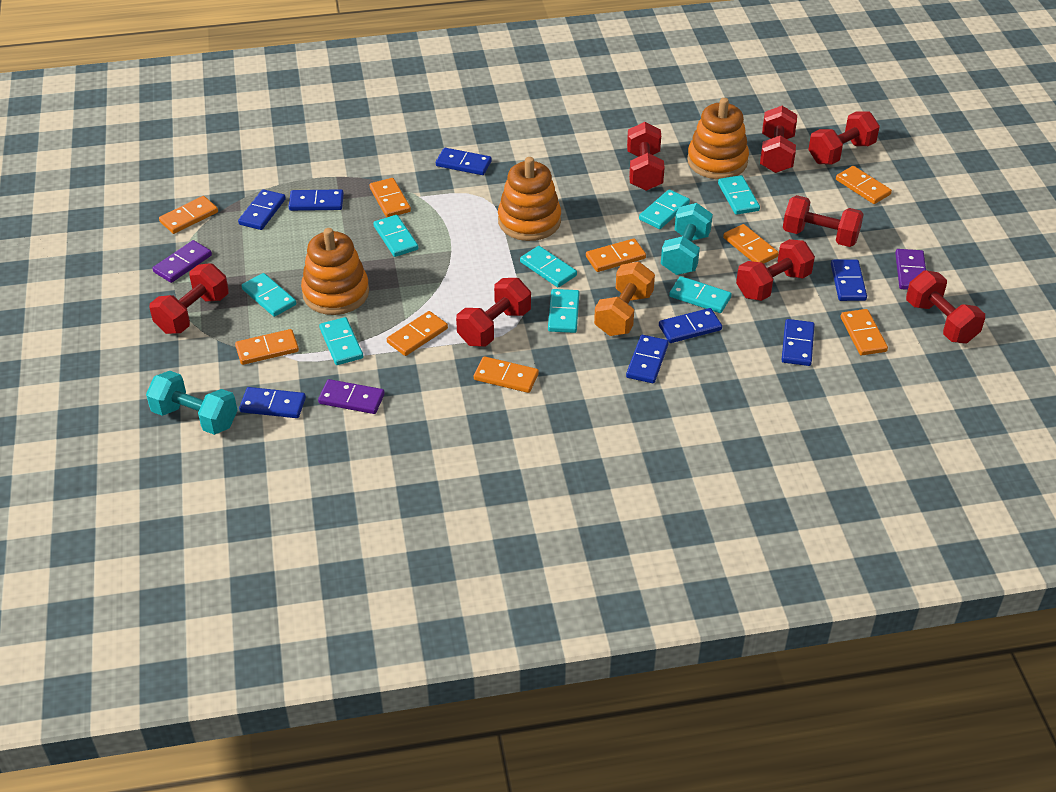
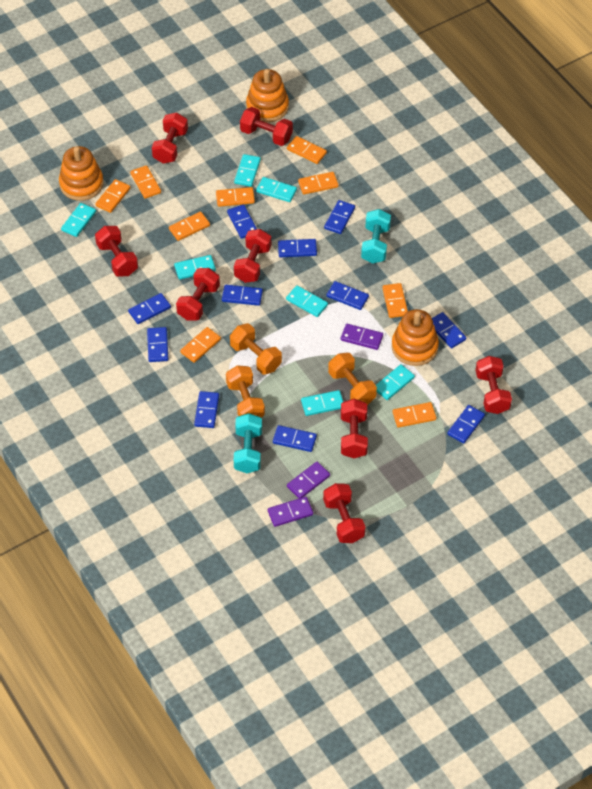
blue domino: [238,189,286,230] [239,387,306,418] [289,189,344,211] [436,148,492,175] [626,335,669,383] [659,308,722,343] [782,319,815,366] [831,260,867,301] = 8 -> [128,293,171,324] [147,327,169,362] [194,391,219,428] [222,285,263,306] [227,205,257,239] [273,425,317,452] [278,239,317,257] [324,200,355,234] [326,281,369,310] [432,312,466,348] [447,405,485,443] = 11
orange dumbbell: [594,262,655,336] = 1 -> [226,365,265,418] [230,323,282,375] [328,353,377,405] = 3
turquoise domino: [242,273,296,317] [319,317,363,365] [373,215,418,257] [520,246,577,287] [548,289,580,333] [639,189,690,229] [669,276,732,313] [718,175,760,215] = 8 -> [61,203,96,237] [174,255,216,280] [234,154,261,187] [256,177,297,202] [286,285,328,317] [301,390,343,416] [376,364,415,400] = 7

